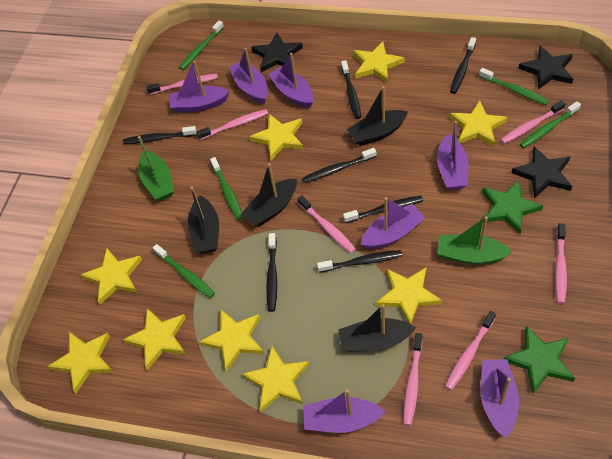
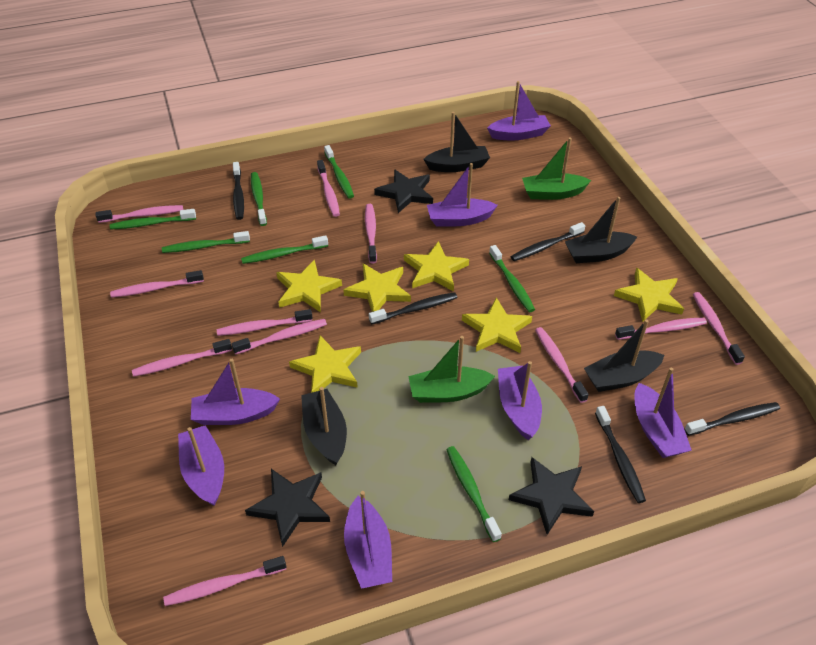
black toothbrush: [123,126,197,144] [266,233,277,312] [302,148,376,183] [317,250,402,273] [341,60,361,119] [343,196,423,223] [450,37,476,94] = 7 -> [233,162,244,220] [369,292,457,324] [511,222,585,261] [595,406,646,503] [684,402,780,436] = 5
green star: [482,180,544,234] [503,326,575,394] = 2 -> none = 0
green toothbrush: [153,244,215,298] [179,20,224,70] [210,157,243,220] [479,68,549,105] [520,101,581,148] = 5 -> [110,209,196,230] [162,231,250,253] [241,235,328,264] [251,172,267,226] [324,145,354,199] [446,446,502,542] [489,245,535,312] = 7
pink toothbrush: [146,73,218,95] [196,109,268,140] [297,195,356,253] [403,333,423,426] [445,311,496,390] [501,100,566,144] [555,223,567,304] = 7 -> [96,205,183,223] [110,270,204,298] [132,339,232,377] [163,556,286,606] [217,309,313,336] [232,319,327,355] [317,160,340,217] [365,204,377,263] [535,327,589,403] [615,317,707,340] [693,292,745,365] = 11
yellow star: [47,332,113,393] [81,248,142,305] [123,308,186,370] [199,309,264,372] [242,346,309,412] [249,114,304,160] [353,41,405,83] [376,268,442,324] [449,100,508,147] = 9 -> [276,259,342,312] [289,336,361,393] [343,264,411,312] [404,241,469,292] [462,297,532,353] [614,268,684,322] = 6

